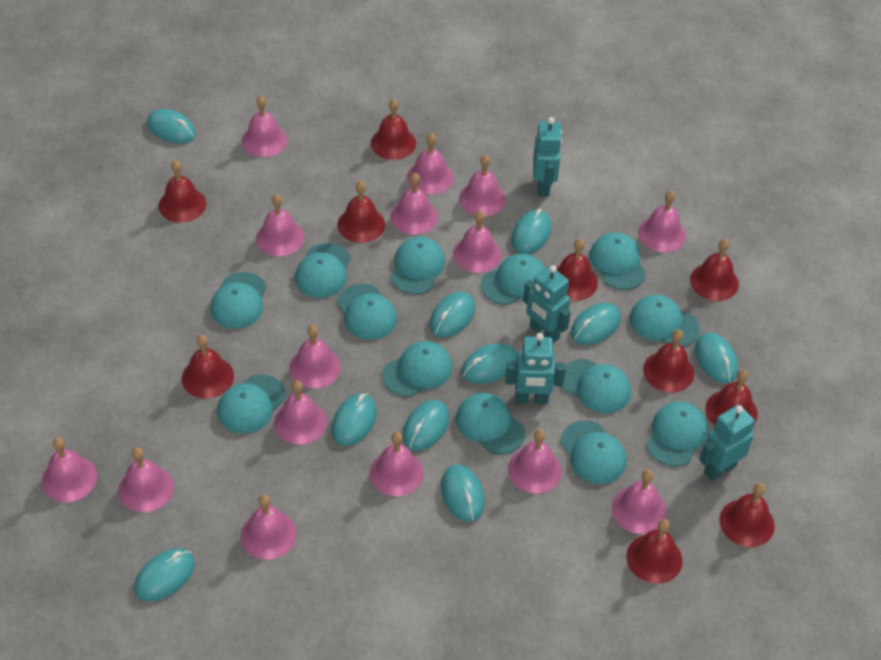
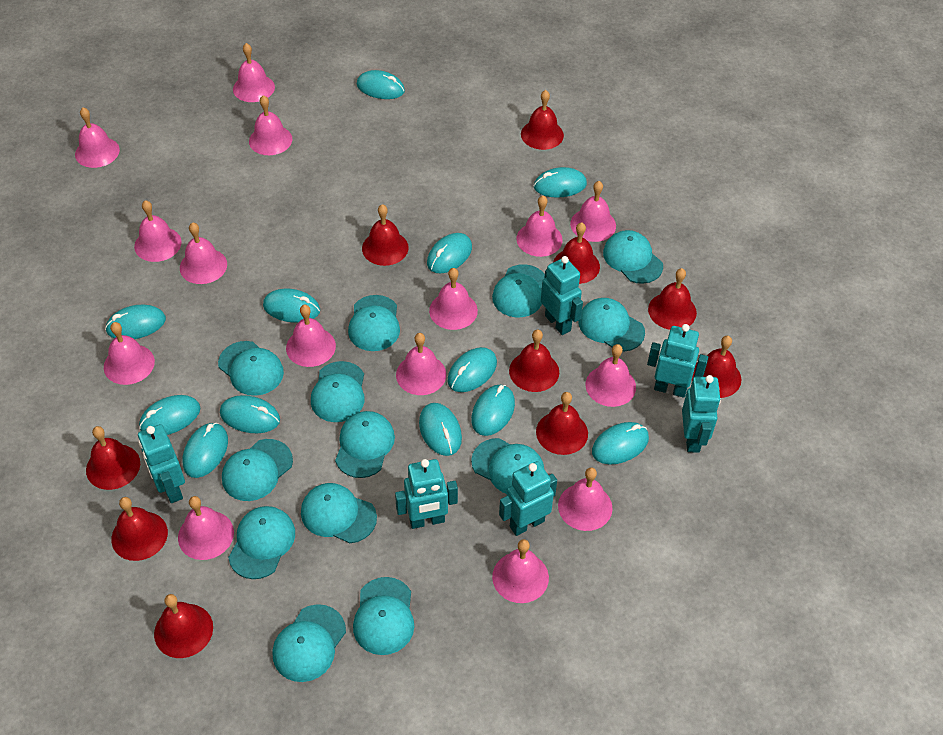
turquoise mouse: [134,549,195,602] [147,109,196,143] [331,393,377,446] [402,400,449,451] [430,292,475,337] [441,465,485,522] [461,343,517,384] [511,209,551,254] [571,303,621,345] [695,332,738,383] = 10 -> [105,305,166,339] [139,395,200,435] [183,422,228,478] [220,395,280,433] [263,288,320,323] [357,70,405,99] [419,403,462,456] [427,233,472,273] [448,347,497,392] [471,385,515,436] [534,167,587,198] [592,422,649,464] = 12
turquoise robot: [505,333,566,404] [523,265,571,343] [533,117,562,197] [699,404,755,481] = 4 -> [138,424,185,503] [395,459,458,529] [499,461,557,536] [541,256,583,335] [647,324,708,398] [682,375,721,453] = 6

